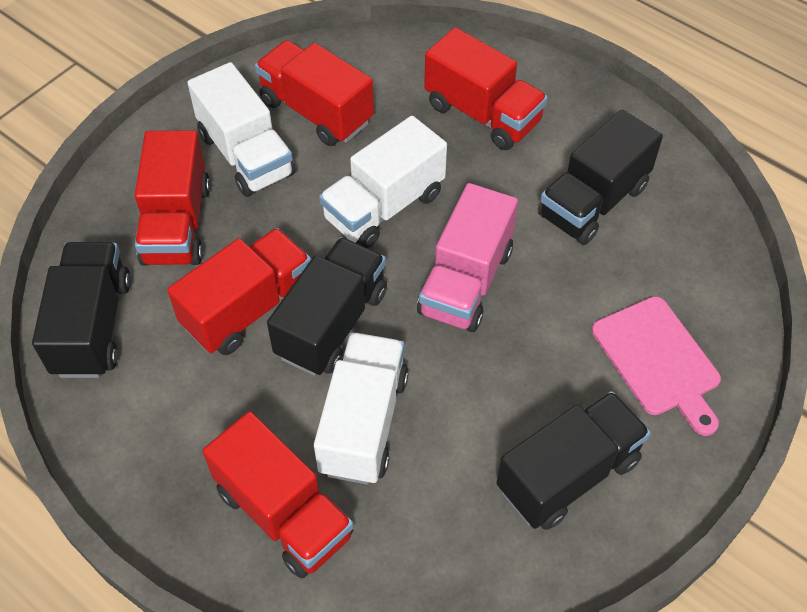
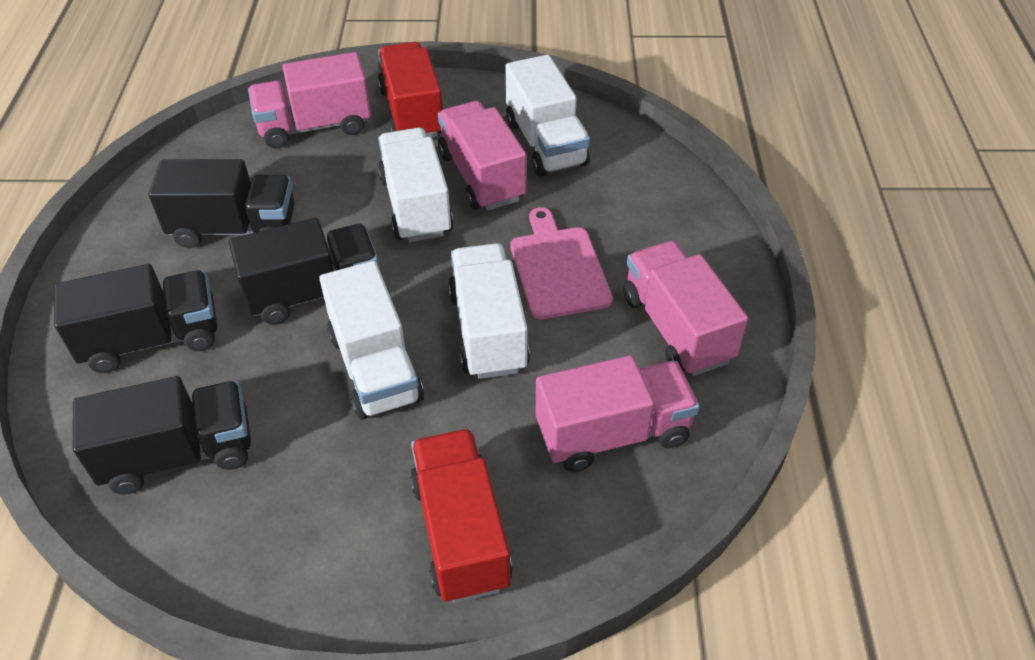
pink truck: [417,183,518,332] = 1 -> [248,52,371,149] [438,101,527,210] [536,355,700,472] [623,241,748,376] = 4
red truck: [135,130,210,266] [167,228,311,355] [203,411,353,578] [255,40,374,146] [424,27,548,150] = 5 -> [378,42,443,138] [410,429,513,603] = 2
white truck: [187,62,295,197] [314,332,409,485] [319,116,447,248] = 3 -> [319,261,424,419] [378,128,454,242] [448,243,530,379] [505,55,590,176] = 4

